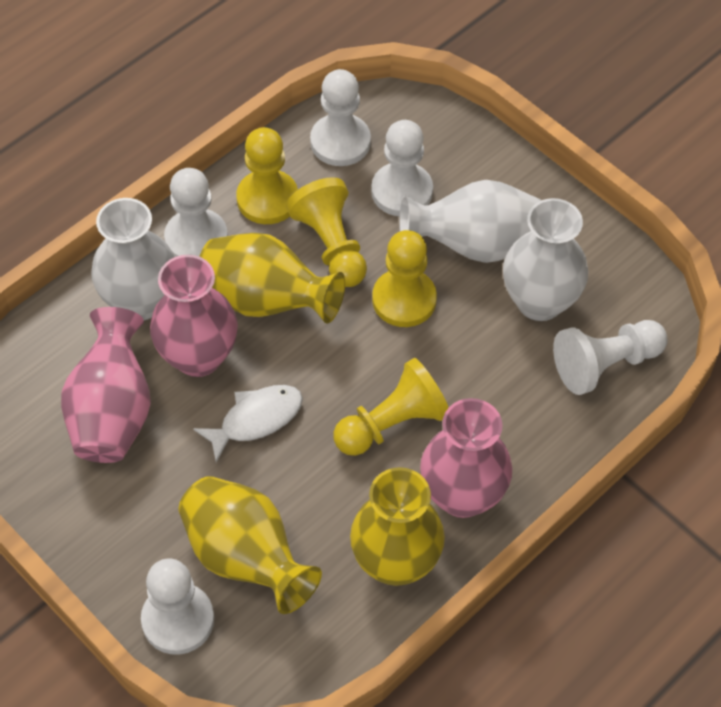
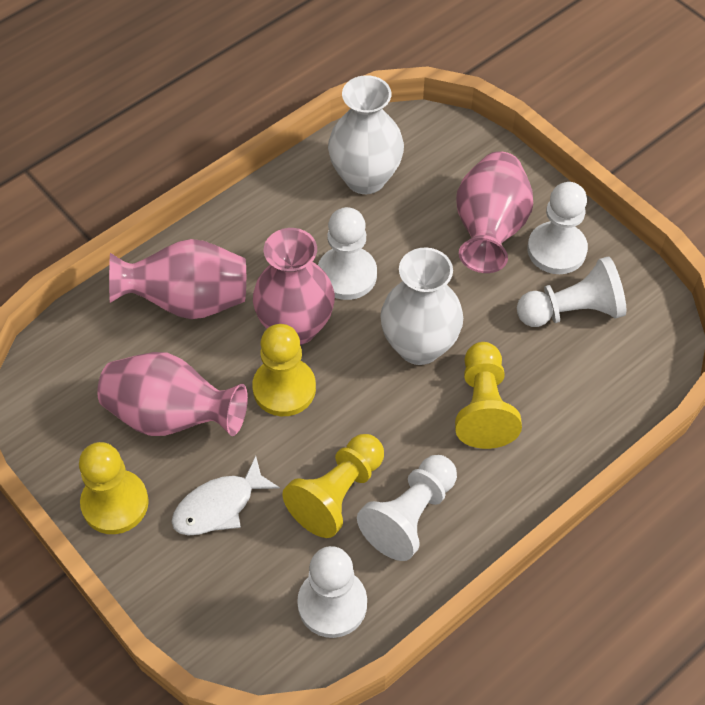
pink vase: [61,307,151,463] [150,255,238,377] [420,398,512,518] = 3 -> [97,352,248,436] [109,239,246,319] [253,228,335,345] [456,151,533,273] = 4
white vase: [91,198,174,320] [399,180,541,263] [503,198,588,321] = 3 -> [328,75,404,194] [380,248,463,365] = 2
yellow vase: [179,476,322,614] [199,233,345,324] [350,467,445,586] = 3 -> none = 0

